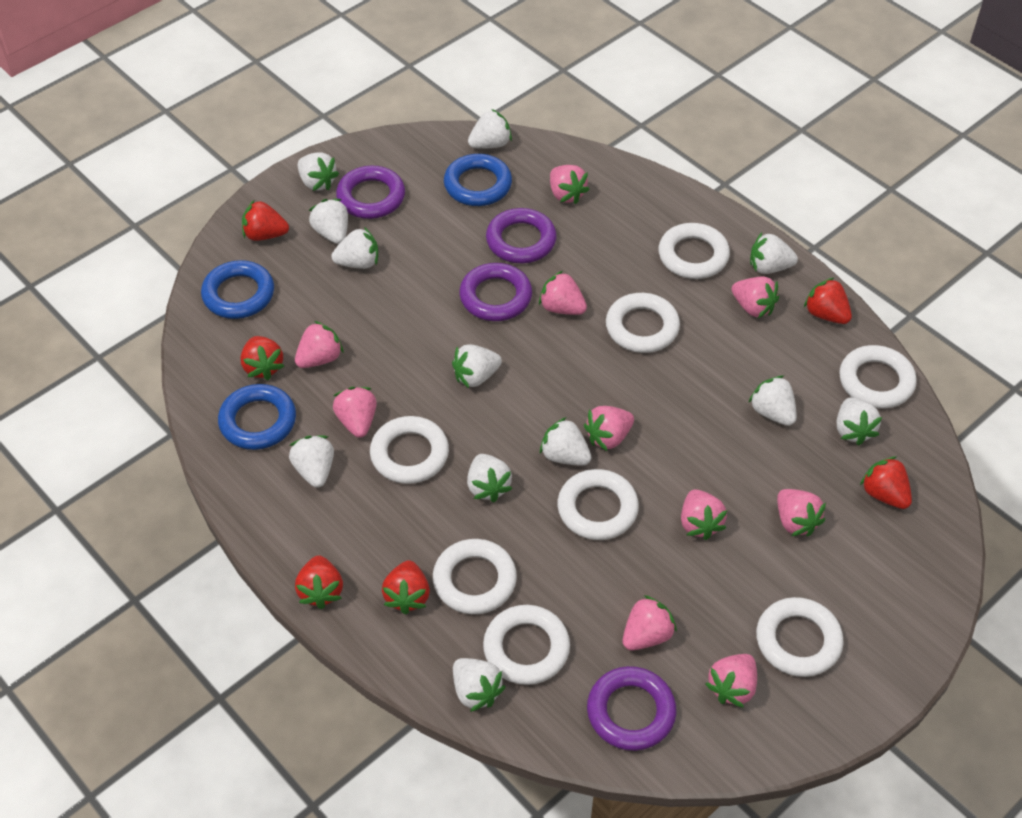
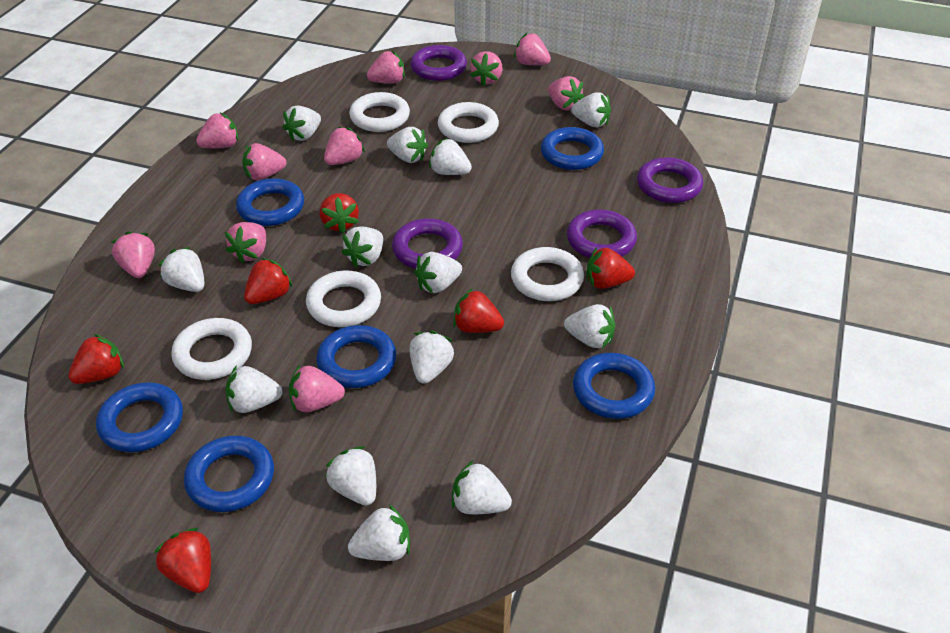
blue ring: [201,260,274,319] [218,384,296,450] [444,154,512,206] = 3 -> [96,382,183,452] [184,436,274,512] [236,178,304,226] [316,325,396,388] [541,127,604,170] [573,353,655,419] = 6
white ring: [370,416,449,484] [433,539,517,614] [483,605,570,685] [558,469,639,540] [606,293,680,353] [659,223,730,279] [756,597,844,677] [839,345,917,409] = 8 -> [171,318,252,380] [306,270,381,327] [349,92,410,132] [438,102,499,143] [511,247,584,301] = 5
white strawberry: [289,435,334,488] [298,152,339,191] [309,199,348,244] [331,227,378,269] [452,345,502,388] [453,658,506,712] [467,454,513,502] [468,109,512,149] [540,417,592,466] [748,376,797,426] [750,233,798,274] [837,397,882,446] = 12 -> [159,247,204,292] [225,365,283,413] [282,105,321,141] [325,446,376,506] [341,226,383,268] [348,504,410,561] [387,127,428,163] [410,331,454,384] [414,252,462,293] [429,138,472,175] [452,461,512,514] [564,304,615,349] [571,92,611,127] = 13

